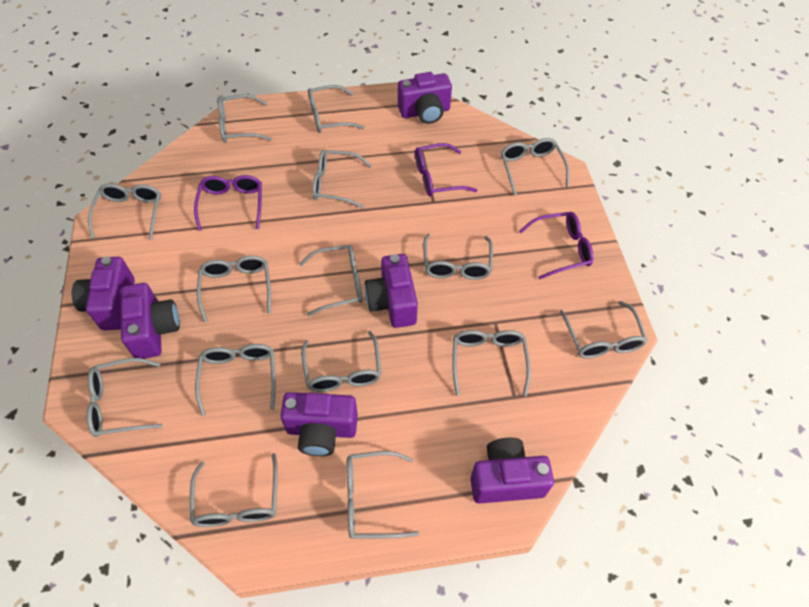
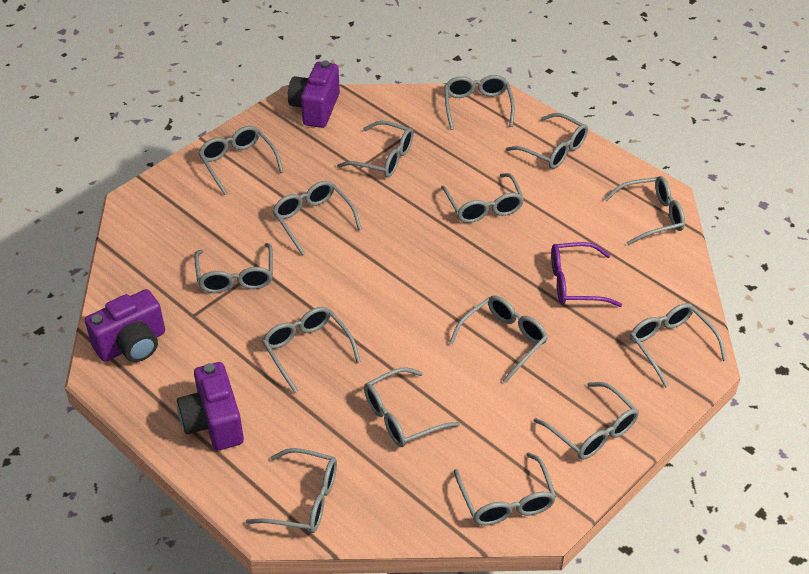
purple camera: [72,257,135,330] [121,283,180,359] [280,392,358,456] [365,254,418,328] [398,72,452,124] [470,438,554,504] = 6 -> [85,289,165,362] [177,362,244,450] [288,60,340,128] = 3
purple glasses: [194,175,262,231] [415,143,478,197] [519,212,594,280] = 3 -> [551,242,622,307] = 1

